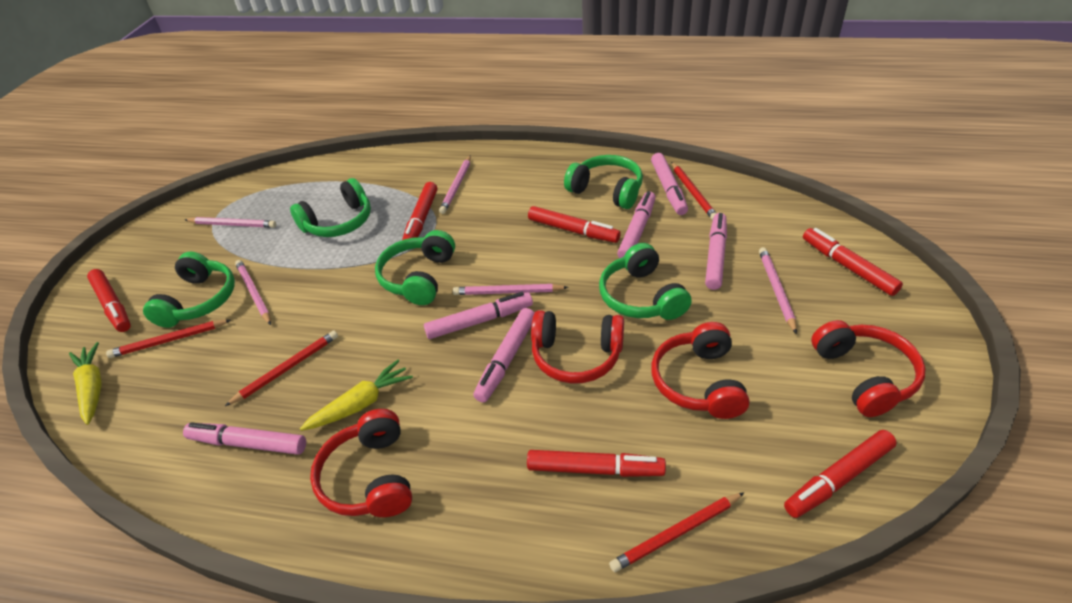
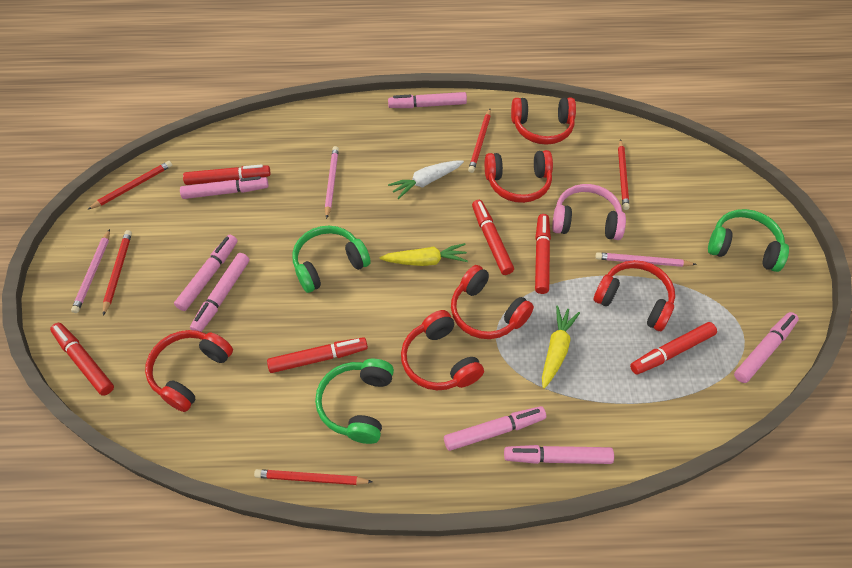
green headphones: [143,252,235,328] [290,178,371,237] [375,230,455,305] [564,155,643,209] [599,243,692,320] = 5 -> [292,225,371,293] [315,359,394,444] [708,209,789,272] = 3
pink headphones: none = 0 -> [552,184,626,240] = 1
pink marker: [183,422,306,455] [424,292,533,339] [473,308,534,403] [617,191,656,258] [651,153,688,215] [705,213,727,290] = 6 -> [174,235,237,311] [180,176,268,199] [190,253,249,332] [388,92,467,108] [444,406,546,451] [504,445,614,464] [734,312,799,383] = 7
pink pencil: [185,217,276,228] [235,260,271,325] [439,155,471,214] [453,284,568,295] [759,247,797,334] = 5 -> [71,229,110,313] [325,146,339,219] [595,252,697,267] = 3
red headphones: [310,409,412,517] [531,310,624,384] [651,322,749,419] [811,320,926,417] = 4 -> [145,330,233,412] [401,310,484,390] [451,265,534,339] [485,150,553,203] [511,97,576,145] [594,260,675,331] = 6
red pencil: [106,320,231,358] [225,330,338,406] [609,492,744,572] [671,162,717,220] = 4 -> [87,161,172,210] [103,230,132,316] [254,469,373,485] [468,109,491,173] [618,139,629,210] = 5
white carrot: none = 0 -> [388,161,464,199] = 1

